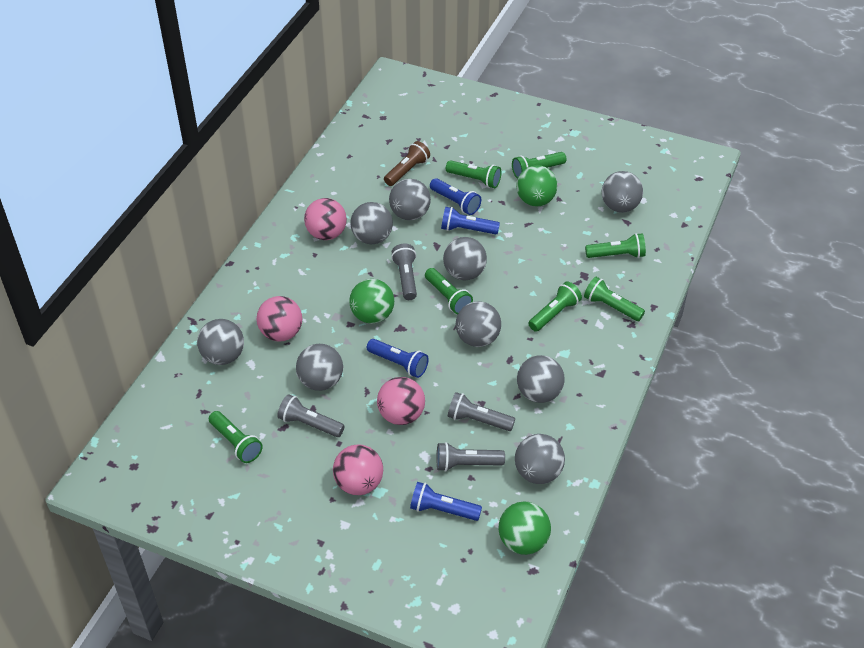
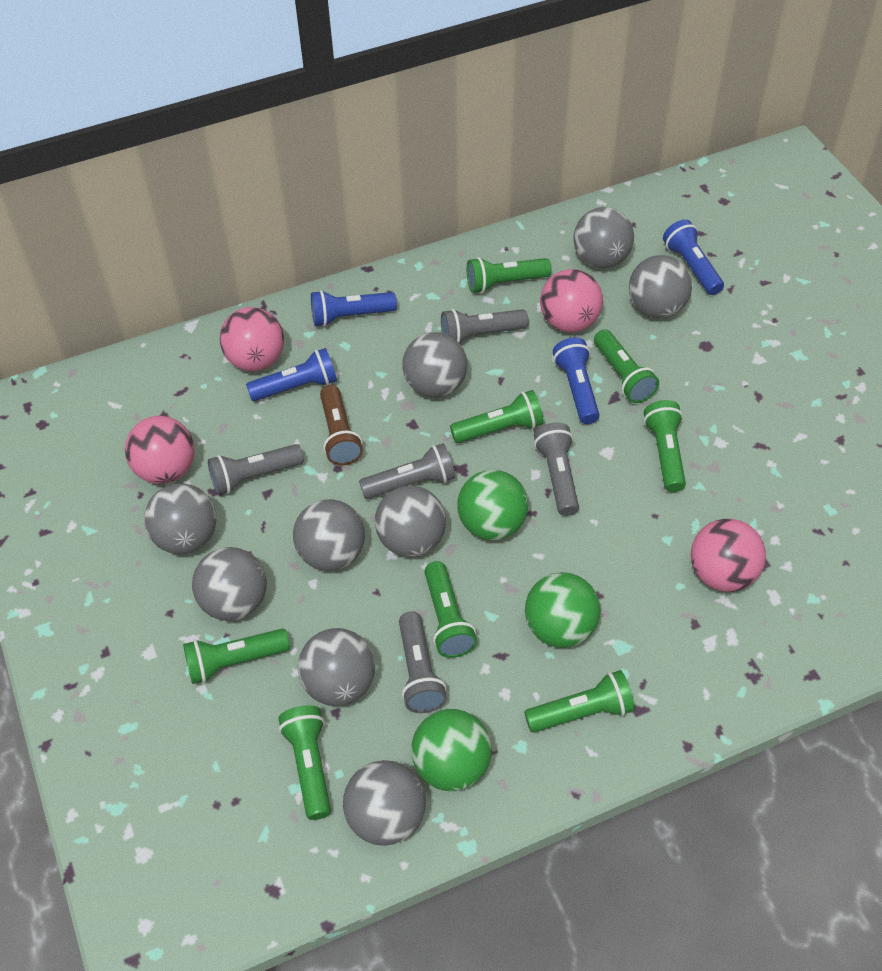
green flashlight: [209,411,263,463] [425,268,473,314] [446,160,501,188] [512,152,566,179] [528,281,582,332] [584,277,645,321] [585,233,646,258] = 7 -> [183,629,290,684] [278,705,331,820] [424,561,477,658] [450,390,544,443] [467,257,552,293] [524,670,635,733] [594,329,659,403] [644,400,686,492] = 8
grey flashlight: [277,394,345,437] [391,244,417,300] [437,442,505,472] [448,392,515,431] = 4 -> [208,444,304,495] [359,443,455,499] [399,611,447,713] [441,309,529,343] [534,423,579,516] = 5

